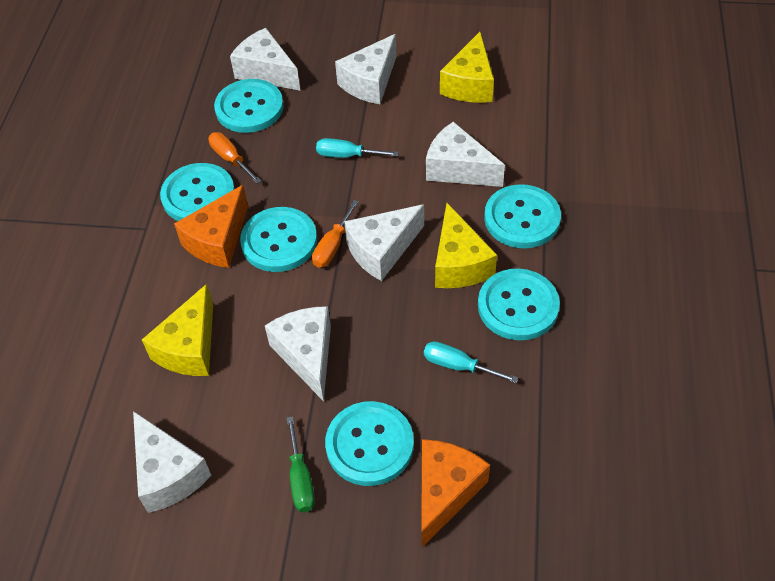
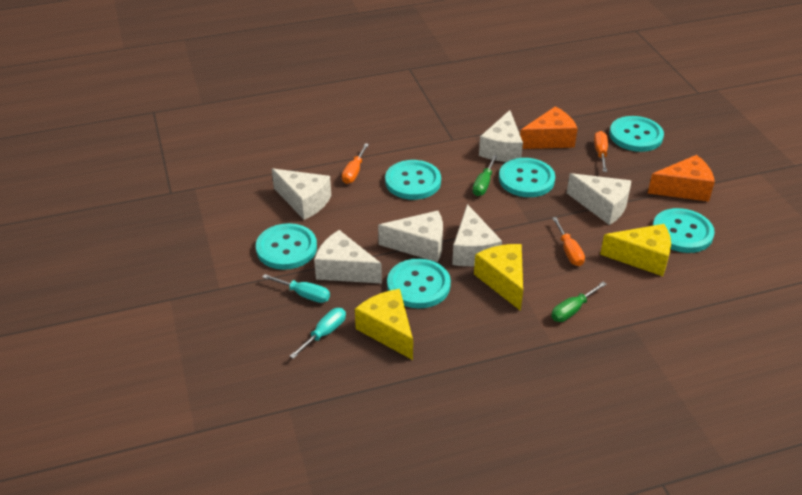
green screwdriver: [287,416,315,512] = 1 -> [472,155,497,196] [551,282,607,322] = 2
orange screwdriver: [208,132,261,183] [312,200,359,268] = 2 -> [342,143,369,184] [552,217,585,266] [594,131,608,172] = 3

